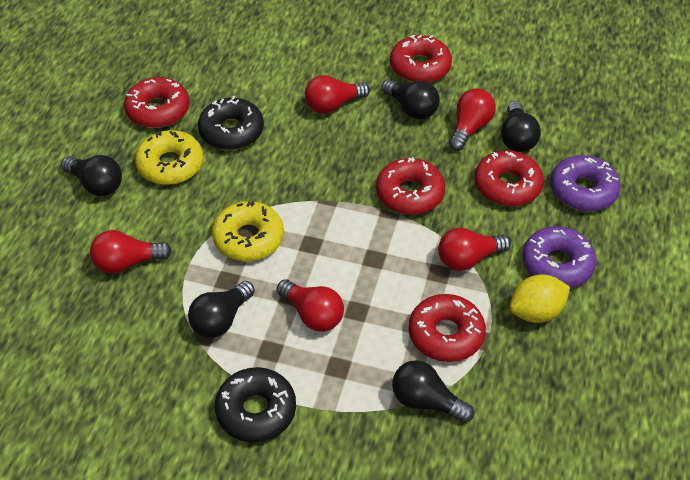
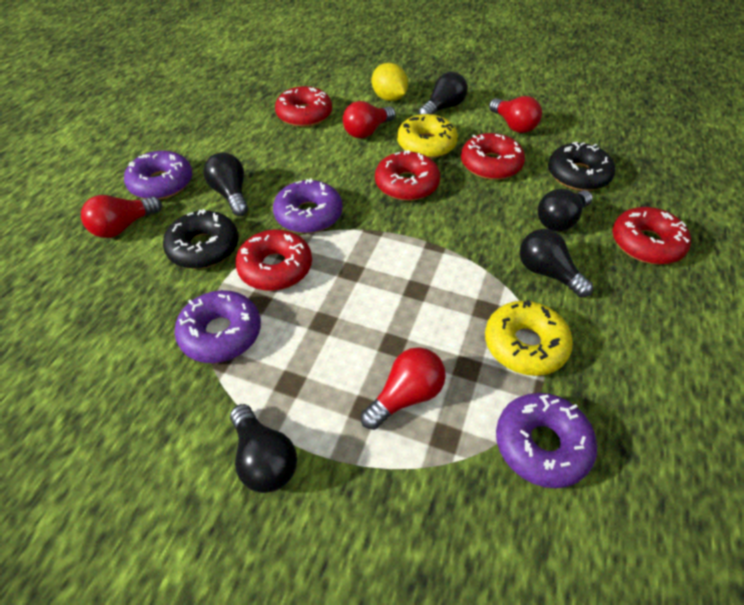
purple donut: [522,226,597,288] [550,155,621,212] = 2 -> [124,151,193,200] [175,290,261,363] [273,179,343,233] [496,393,597,488] = 4
red light bulb: [90,230,172,274] [276,279,344,332] [305,75,370,114] [438,228,511,271] [449,89,496,151] = 5 -> [81,195,162,238] [343,101,396,139] [361,347,446,430] [489,96,542,133] = 4

